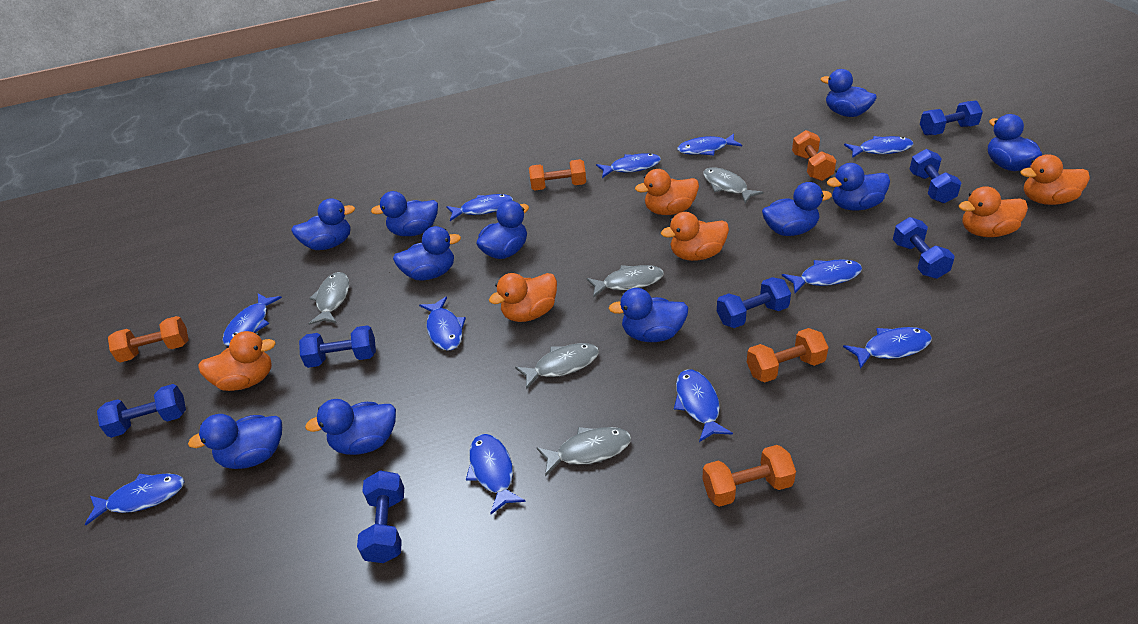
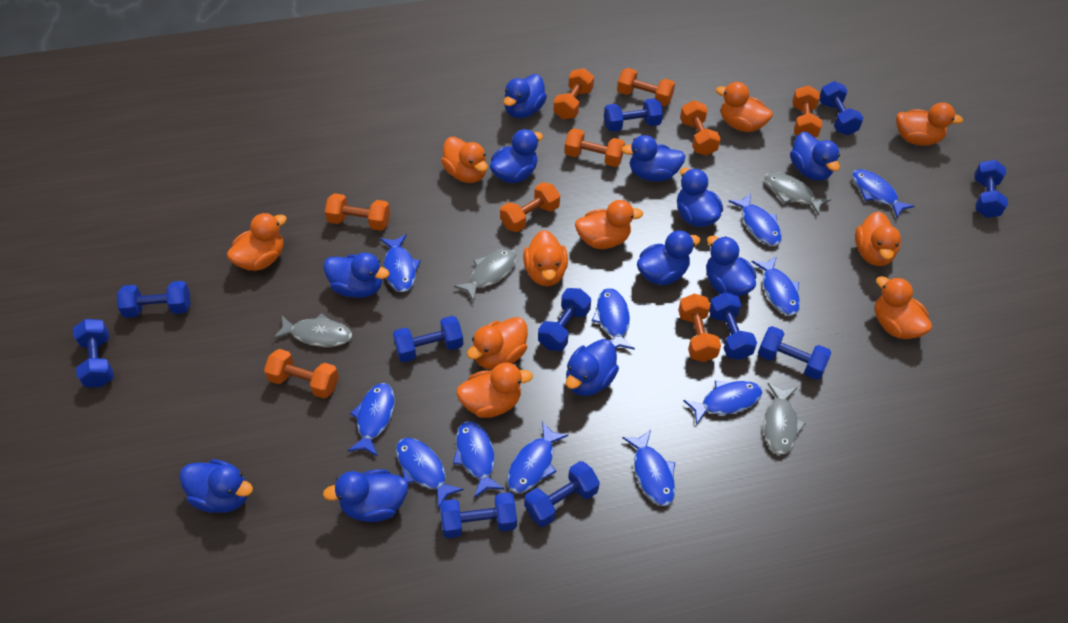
blue dumbbell: [97,384,186,438] [299,325,376,368] [357,471,404,563] [717,277,791,328] [893,217,955,279] [909,149,962,203] [920,101,983,135] = 7 -> [73,319,114,388] [117,281,191,318] [393,316,463,362] [440,492,517,538] [524,461,600,527] [538,288,591,351] [604,98,663,132] [709,292,757,360] [758,326,831,380] [819,81,863,135] [974,160,1008,218] = 11
grey fish: [308,272,349,325] [515,343,599,389] [537,427,631,476] [587,265,664,298] [703,167,763,203] = 5 -> [273,313,352,347] [454,249,517,302] [764,172,831,216] [764,383,806,454] = 4
orange duck: [198,331,276,391] [489,273,557,322] [635,169,699,215] [661,212,729,261] [959,186,1028,237] [1020,154,1090,205] = 6 -> [227,213,287,271] [441,137,488,183] [456,363,533,418] [467,317,528,370] [523,230,568,286] [575,200,643,249] [716,82,773,132] [855,211,901,266] [875,276,932,339] [896,102,963,146] = 10
orange dumbbell: [108,316,189,362] [529,159,586,191] [702,445,796,507] [747,328,829,382] [792,130,836,181] = 5 -> [264,349,339,398] [325,193,390,231] [500,182,560,232] [553,68,594,120] [564,128,625,167] [617,68,675,106] [678,293,721,362] [680,100,721,156] [792,85,822,137] = 9

